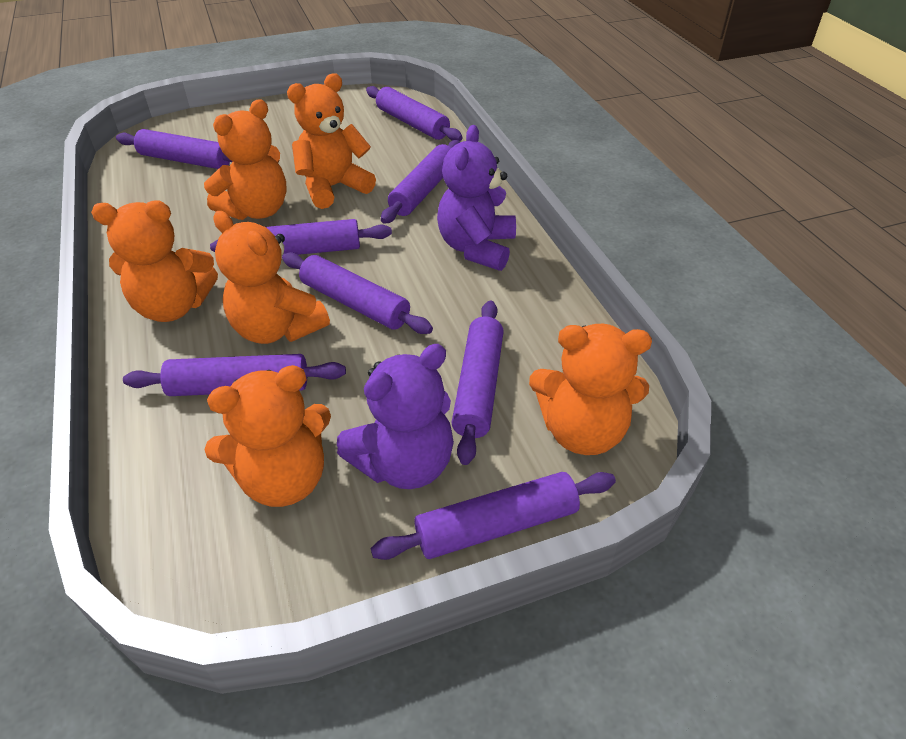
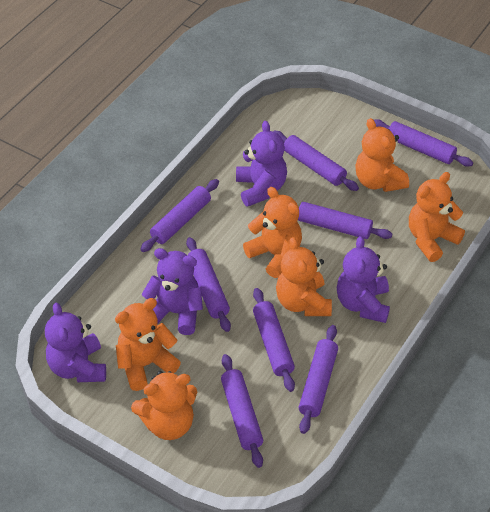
purple teddy bear: [337,344,454,489] [437,125,516,271] = 2 -> [45,302,106,382] [141,248,203,335] [236,121,287,207] [337,236,390,323] = 4

